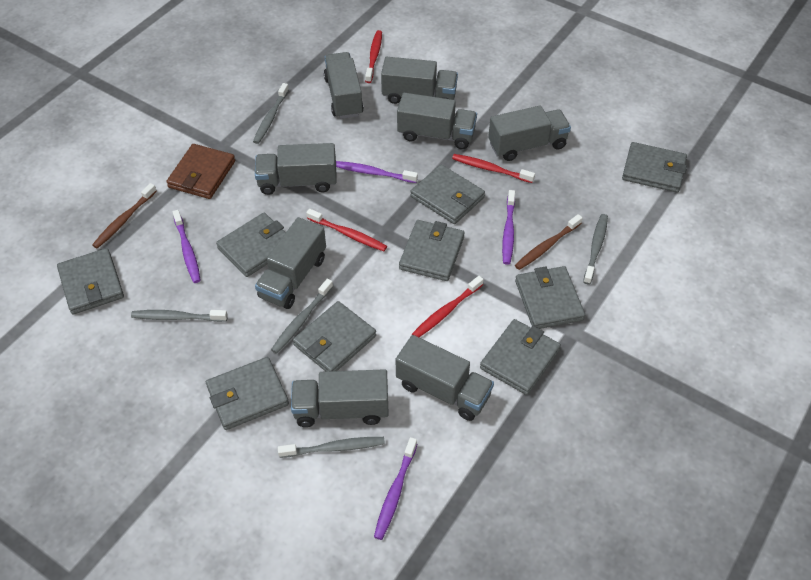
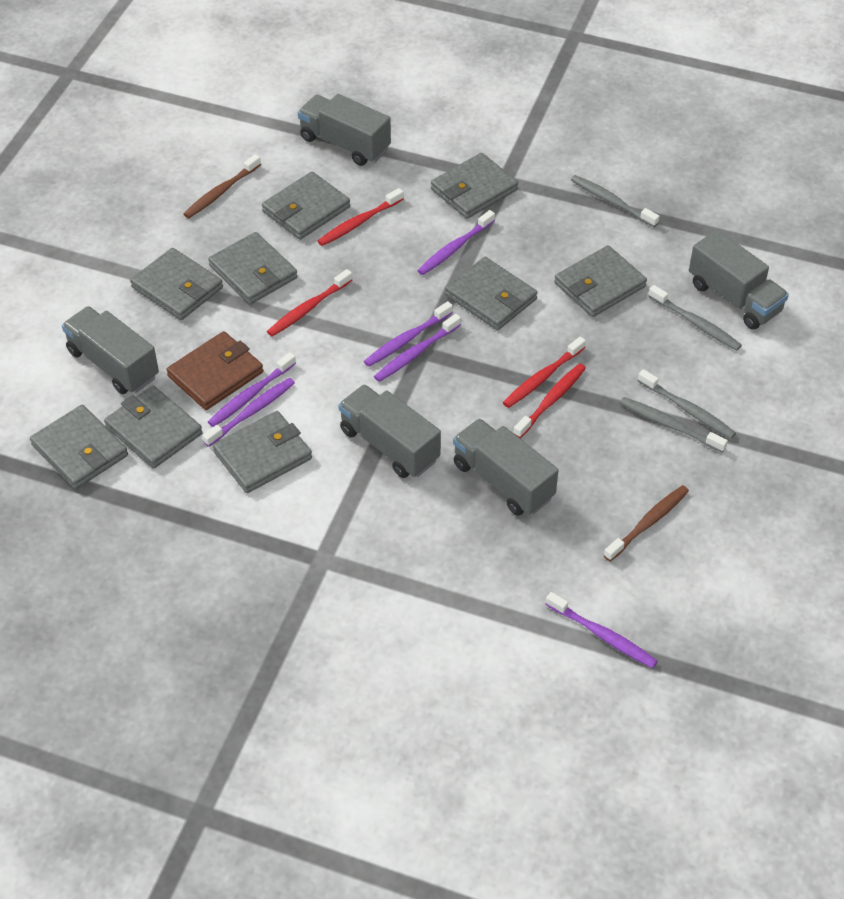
grey toothbrush: [131,310,228,322] [253,83,289,144] [271,279,333,354] [278,437,385,458] [583,214,608,284] = 5 -> [571,175,659,227] [620,397,728,452] [638,369,736,439] [648,285,742,350] = 4
grey truck: [255,143,337,195] [255,217,326,309] [291,369,389,427] [324,52,364,119] [381,57,458,104] [396,335,494,421] [397,93,477,149] [488,106,571,161] = 8 -> [62,306,159,394] [298,94,391,166] [338,384,441,478] [453,418,558,516] [689,229,789,330] = 5
purple toothbrush: [173,210,201,283] [336,161,418,183] [374,437,417,540] [502,190,515,265] = 4 -> [202,378,295,447] [208,352,296,427] [364,301,453,367] [374,314,461,382] [417,210,495,275] [546,592,658,668] = 6

